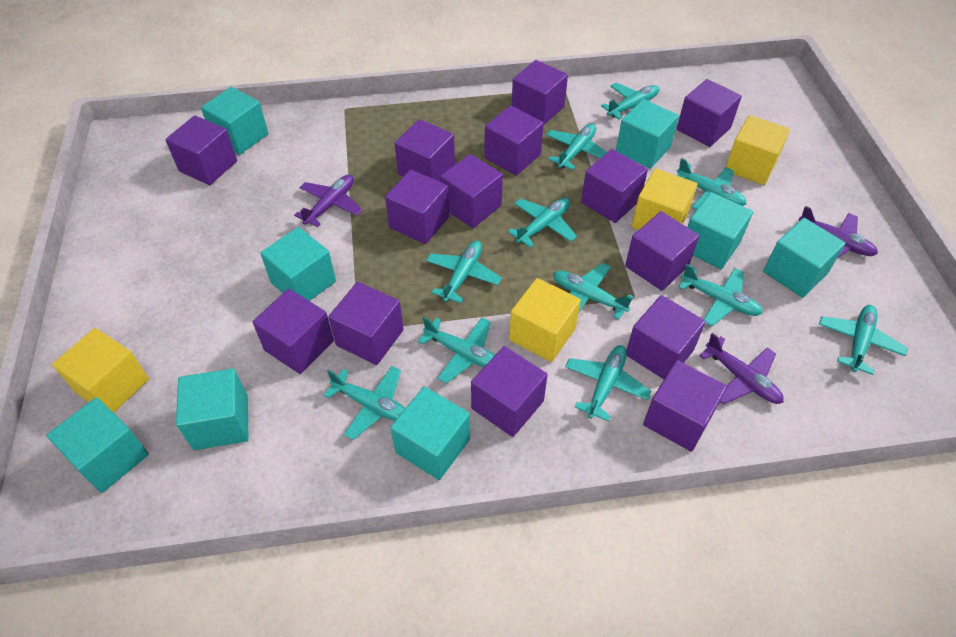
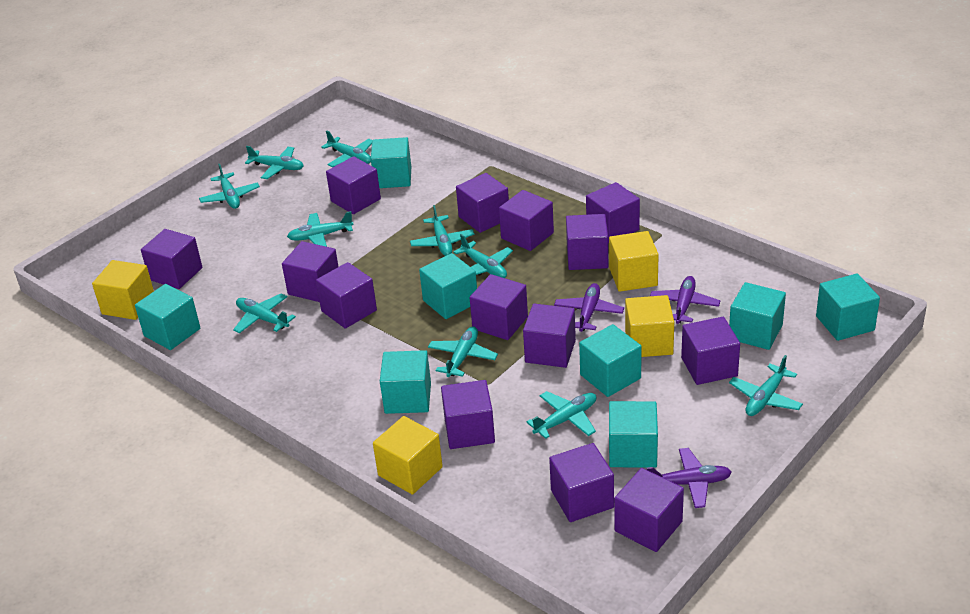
turquoise plane: [324,366,405,440] [418,317,495,384] [426,241,502,303] [508,198,577,248] [546,123,607,170] [553,263,633,320] [565,345,651,421] [601,82,660,120] [676,158,746,210] [678,264,763,326] [819,305,908,375] = 11 -> [199,164,260,209] [233,293,296,333] [245,146,304,179] [287,211,354,247] [321,131,372,167] [410,205,474,256] [428,326,498,377] [453,234,513,278] [526,391,596,439] [729,355,803,416] = 10

